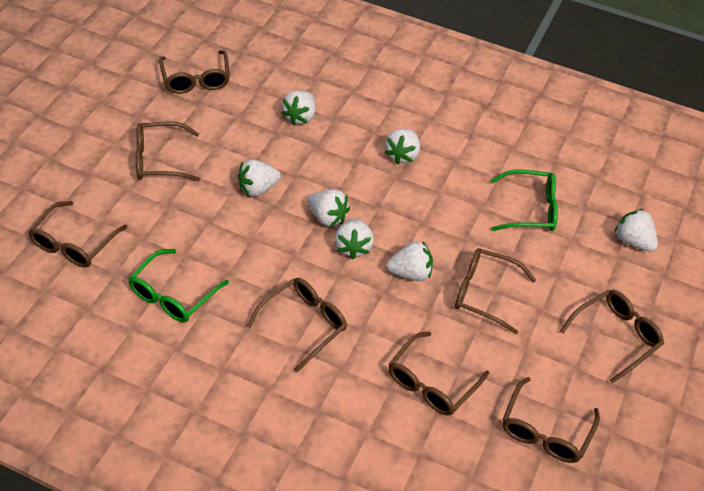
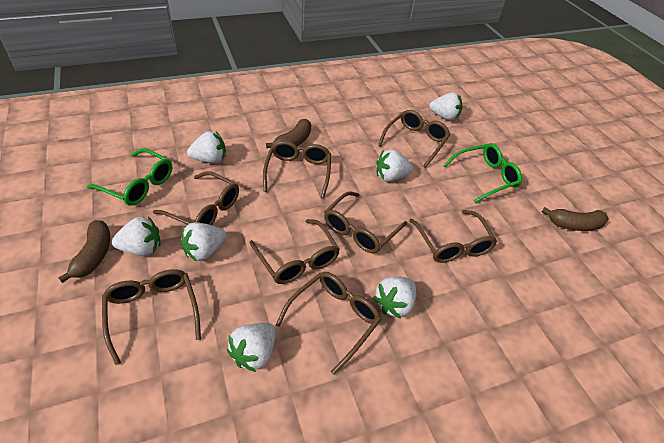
brown banana: none = 0 -> [58,220,110,283] [266,119,311,148] [542,207,609,231] = 3

